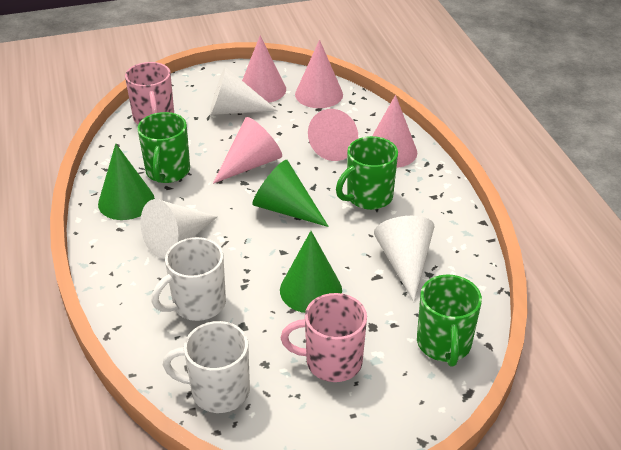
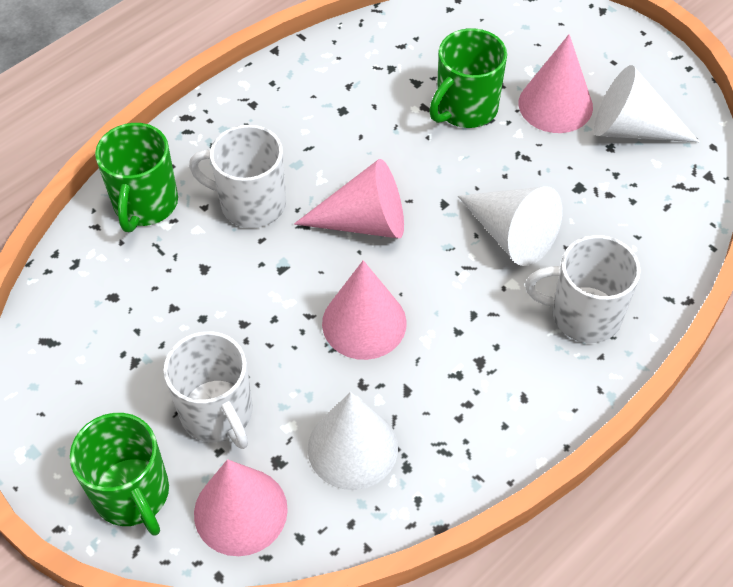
green cone: [98,144,155,220] [252,160,329,227] [280,231,342,313] = 3 -> none = 0
pink cone: [213,117,282,184] [242,35,286,103] [295,40,343,108] [308,109,358,161] [372,95,417,168] = 5 -> [194,459,288,556] [294,159,404,238] [322,260,407,360] [519,34,593,133] = 4
pink mug: [125,62,174,124] [281,293,367,382] = 2 -> none = 0
white mug: [151,237,226,321] [163,321,250,413] = 2 -> [163,331,253,449] [189,125,286,228] [525,235,641,343] = 3

